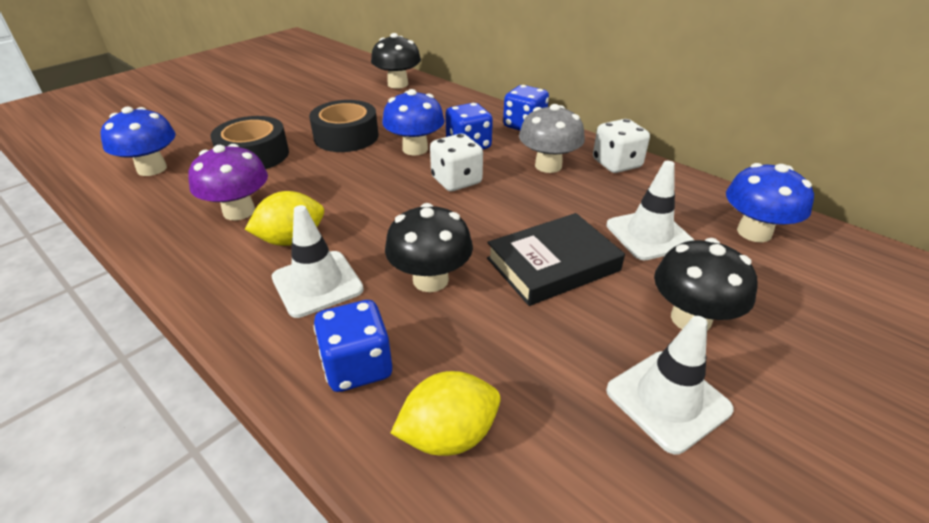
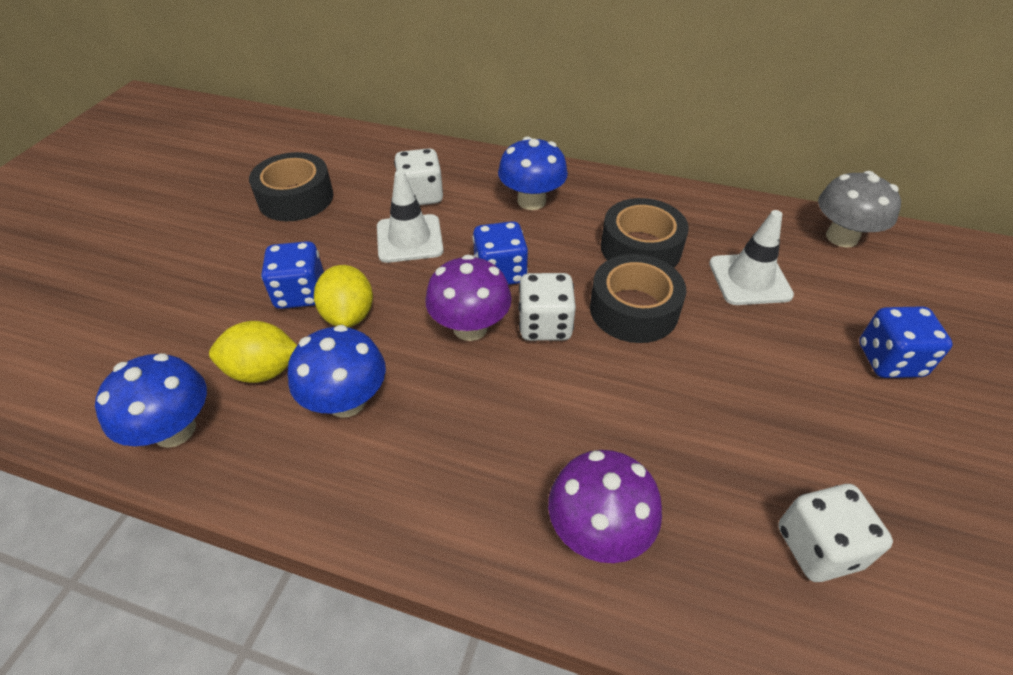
black book: [487,213,625,306] = 1 -> none = 0
black mushroom: [371,33,421,89] [385,203,473,292] [654,238,757,331] = 3 -> none = 0
black tape: [210,116,289,169] [309,100,379,152] = 2 -> [249,152,334,221] [590,254,686,343] [601,198,689,267] = 3
purple mushroom: [188,144,268,221] = 1 -> [425,254,512,341] [548,450,662,563] = 2
white dice: [430,134,483,191] [593,119,650,173] = 2 -> [394,148,443,205] [518,273,576,341] [778,484,893,582] = 3
white traffic cone: [272,205,364,318] [606,161,694,260] [606,316,734,454] = 3 -> [377,170,444,263] [709,210,794,305] = 2

